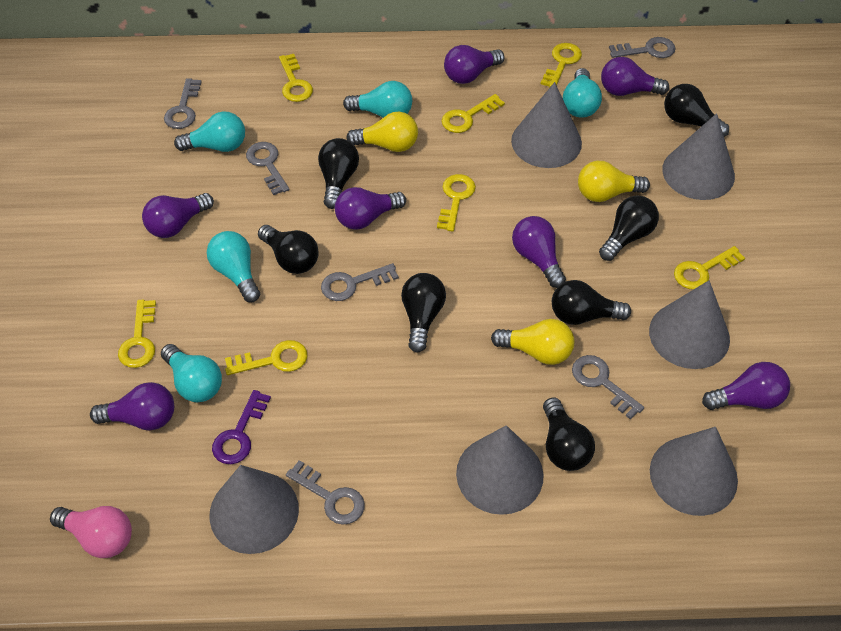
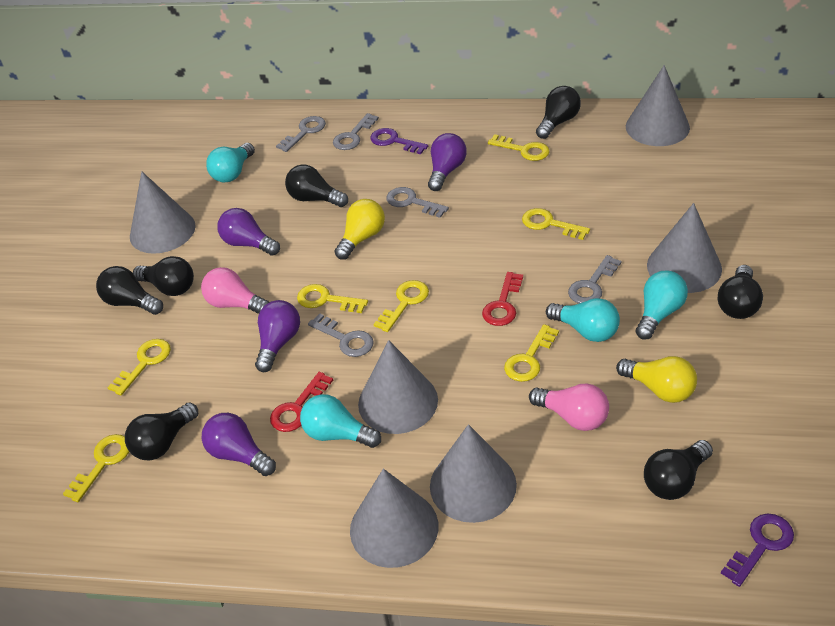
grey key: [164,78,201,129] [246,142,289,195] [286,460,365,525] [321,263,399,301] [572,355,644,419] [609,37,676,58] = 6 -> [276,116,326,152] [308,313,374,357] [333,113,379,150] [387,187,449,218] [568,255,621,304] = 5
pink light bulb: [50,506,132,558] = 1 -> [201,267,269,313] [529,384,609,431] = 2
purple key: [212,390,271,464] = 1 -> [370,128,428,154] [721,514,794,587] = 2
purple light bulb: [90,382,174,430] [142,193,214,238] [335,187,406,230] [444,45,505,84] [512,216,566,288] [601,57,669,96] [702,362,790,410] = 7 -> [201,413,276,476] [217,208,280,256] [255,300,300,372] [428,133,467,191] = 4
red key: none = 0 -> [270,372,333,432] [482,272,523,326] = 2
turquoise light bulb: [161,344,222,402] [174,111,245,152] [207,231,260,302] [343,81,412,118] [563,68,602,118] = 5 -> [206,143,255,182] [300,394,381,448] [546,298,620,342] [636,271,688,340] = 4
yellow light bulb: [346,112,418,152] [491,319,574,365] [578,161,650,202] = 3 -> [334,199,385,260] [616,356,697,403] = 2

